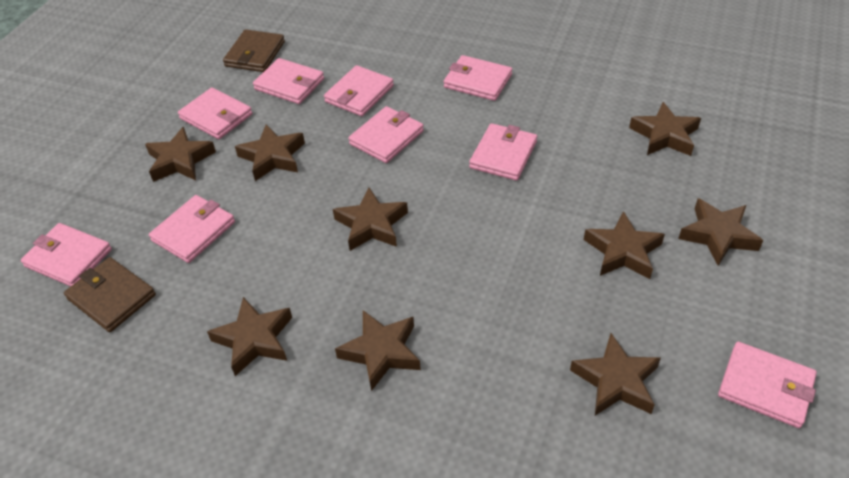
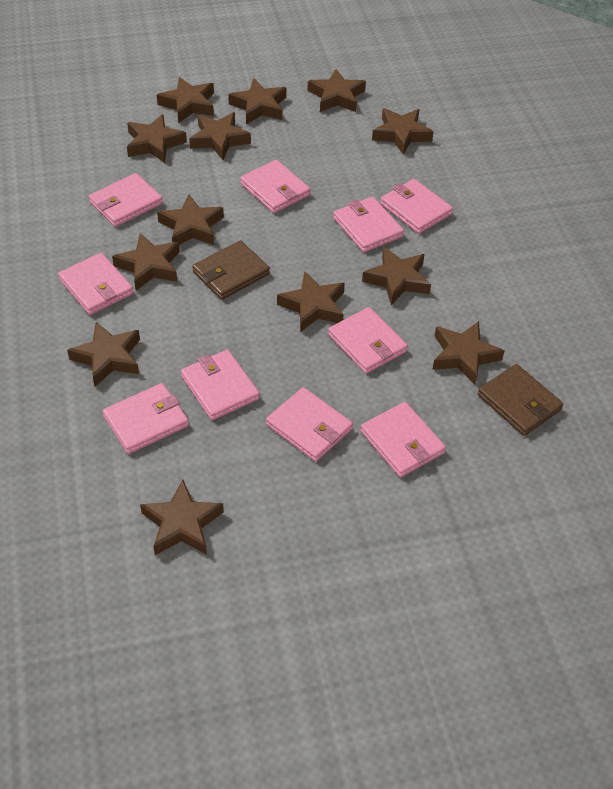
brown star: [145,127,216,182] [207,297,292,376] [235,124,305,181] [333,187,408,251] [335,310,421,391] [570,333,661,415] [584,211,665,279] [629,102,701,156] [678,198,763,266] = 9 -> [67,322,140,387] [112,233,180,291] [127,114,187,163] [140,479,224,555] [157,77,214,123] [157,194,224,245] [189,112,251,160] [228,78,286,124] [277,271,345,332] [307,69,366,112] [362,247,431,305] [372,108,434,155] [432,321,504,385] = 13
pink wallet: [21,223,112,287] [149,195,235,263] [178,88,253,139] [253,58,324,104] [324,65,394,116] [348,106,424,163] [444,55,512,101] [469,123,537,181] [718,342,817,428] = 9 -> [58,253,134,315] [89,173,163,227] [103,383,189,454] [181,350,260,420] [240,160,310,213] [266,387,353,462] [328,307,408,374] [333,197,404,252] [360,402,446,477] [380,179,453,234] = 10

